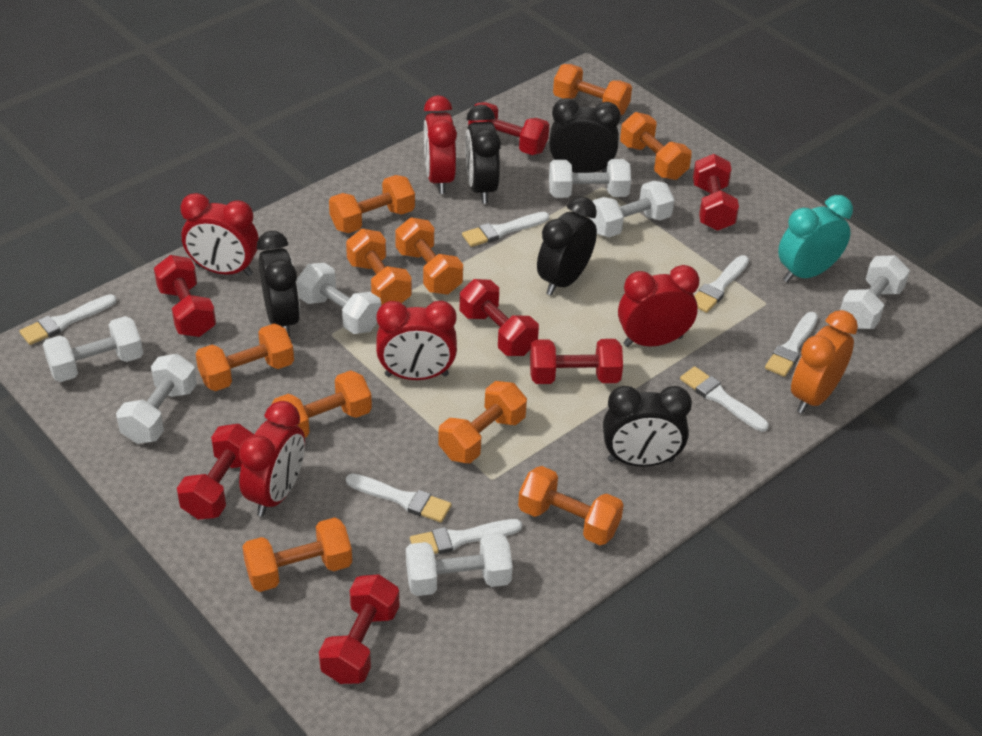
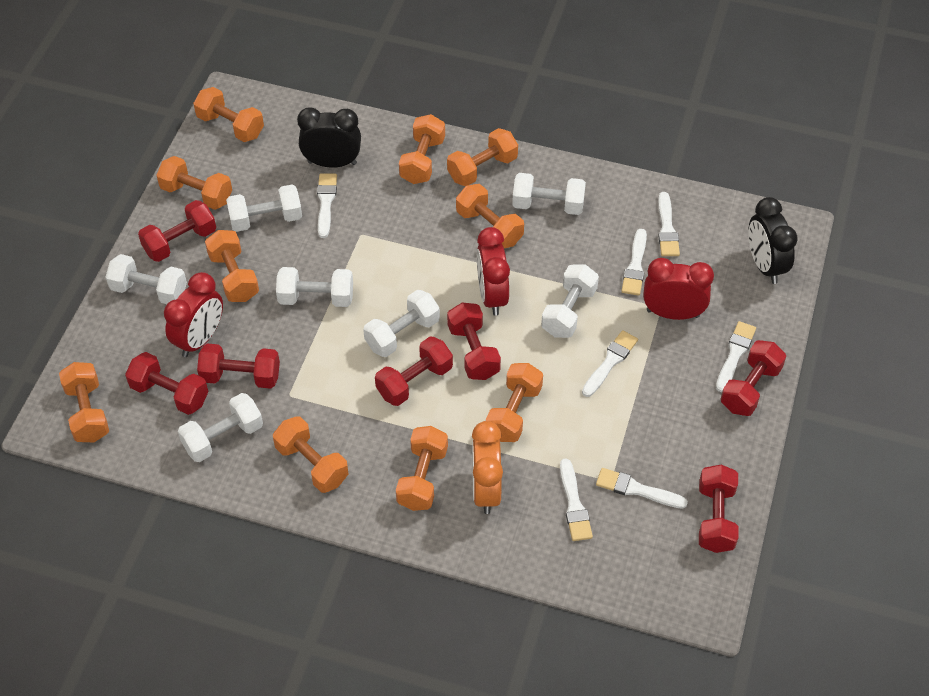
black clock: [257,231,300,337] [465,105,501,204] [537,197,597,296] [549,98,621,173] [603,386,692,467] = 5 -> [297,107,361,168] [748,197,798,284] = 2
red clock: [180,193,259,276] [239,401,305,517] [376,301,457,380] [424,95,457,194] [618,265,699,347] = 5 -> [164,272,223,357] [477,227,510,316] [643,258,714,320] = 3
turquoise clock: [778,195,853,283] = 1 -> none = 0

